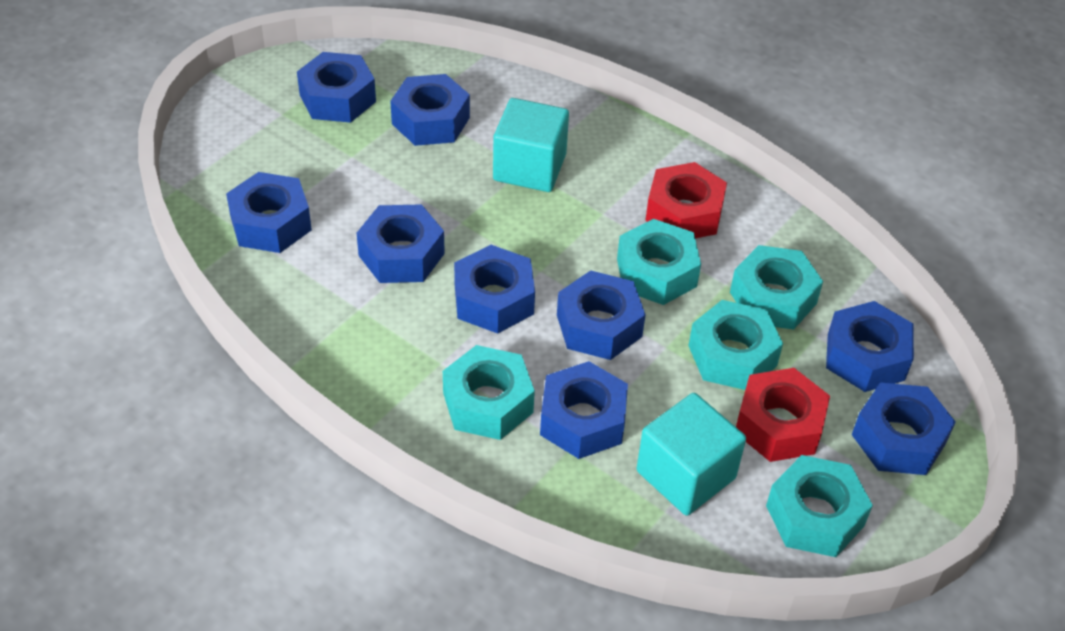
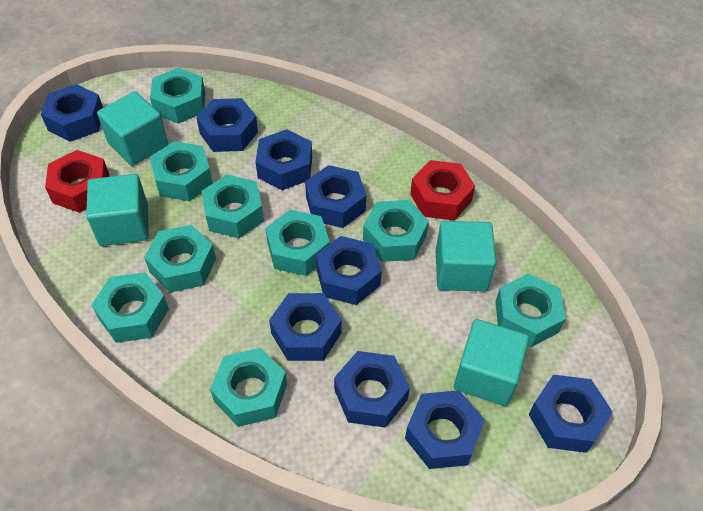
turquoise cube: [493,98,569,192] [636,393,746,516] = 2 -> [86,174,149,246] [97,91,168,166] [435,221,496,291] [454,319,529,406] = 4
turquoise nut: [443,345,535,440] [617,219,701,305] [688,300,783,390] [730,245,823,330] [766,455,873,557] = 5 -> [91,272,169,343] [144,225,216,292] [150,68,205,124] [150,141,213,201] [202,175,264,238] [210,348,287,427] [266,210,330,276] [363,200,429,262] [495,274,566,347] = 9

